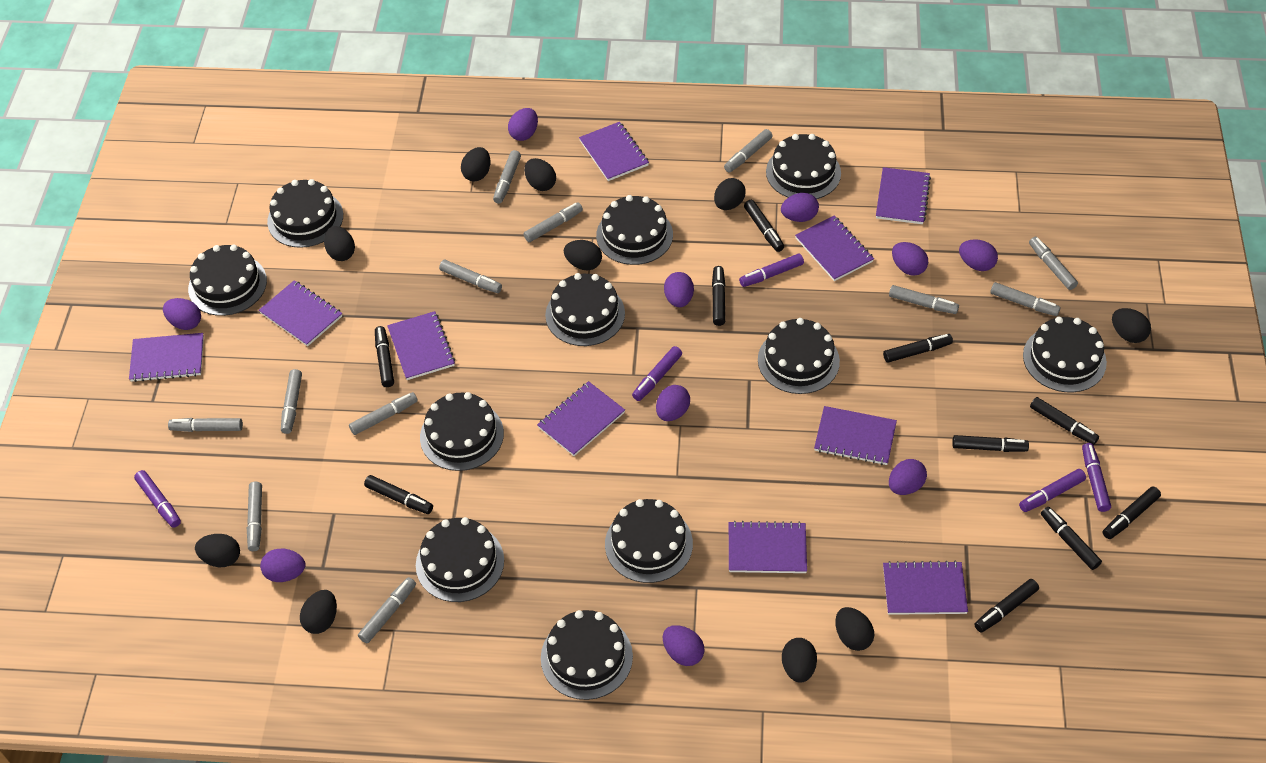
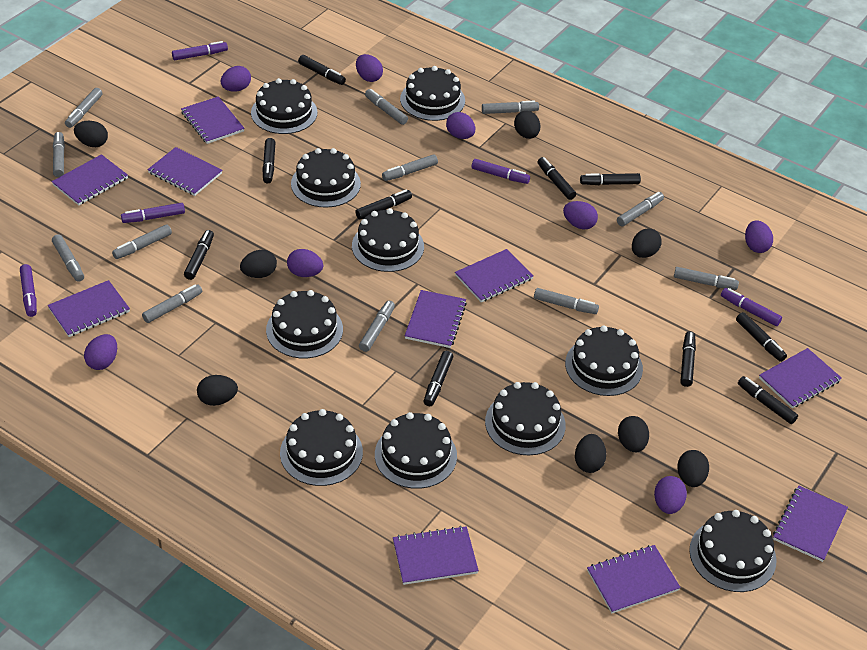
black cake: [188,244,267,316] [267,179,343,248] [416,517,504,602] [420,392,504,471] [541,610,633,700] [545,273,625,346] [596,195,673,265] [605,499,693,583] [758,318,840,394] [766,134,841,199] [1023,317,1107,392] = 11 -> [251,78,317,134] [266,290,343,358] [280,409,363,486] [291,148,361,208] [352,208,424,272] [375,412,457,489] [400,66,465,121] [485,382,566,455] [565,325,643,396] [689,510,777,592] = 10
black egg: [195,534,240,567] [300,590,337,634] [324,226,355,261] [461,147,490,181] [524,158,556,191] [564,240,602,270] [714,178,746,210] [782,638,817,683] [835,607,874,651] [1112,308,1151,343] = 10 -> [74,121,108,147] [197,375,238,406] [240,250,277,278] [514,111,540,139] [575,434,606,473] [618,416,649,452] [632,229,662,258] [677,450,709,487] = 8
purple egg: [163,298,201,330] [260,549,306,582] [508,108,538,141] [656,385,690,421] [663,625,704,666] [664,272,694,307] [781,193,819,222] [889,459,927,495] [892,242,928,276] [959,239,998,271] = 10 -> [84,334,117,370] [221,66,251,92] [287,249,323,277] [356,54,383,82] [446,112,475,139] [563,201,598,229] [654,476,687,514] [745,220,773,253] = 8

